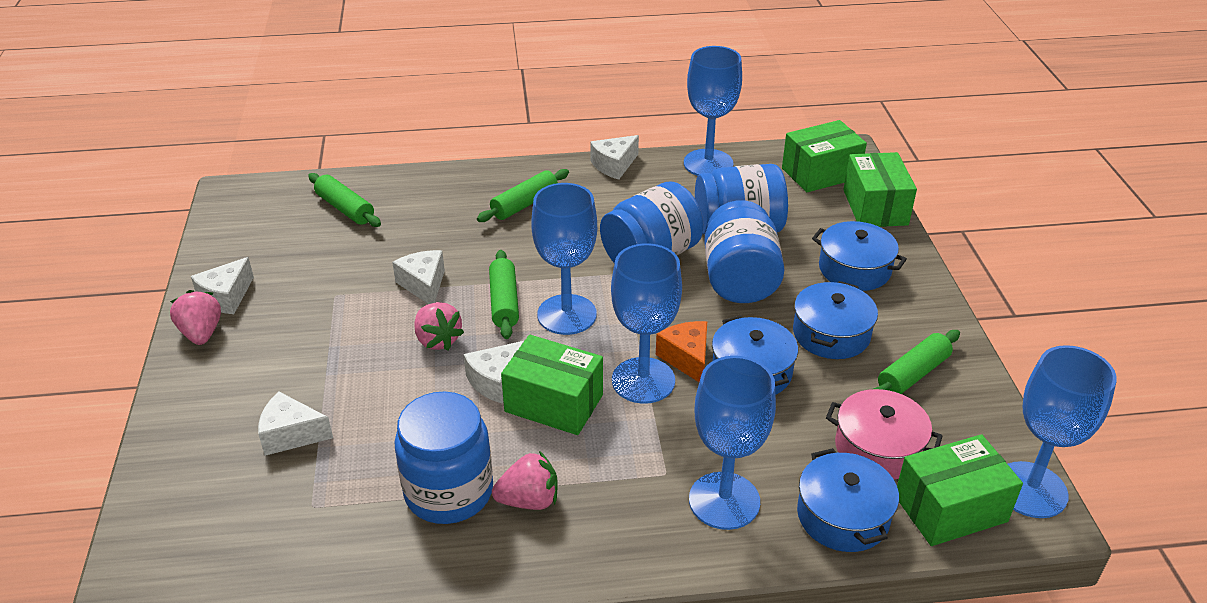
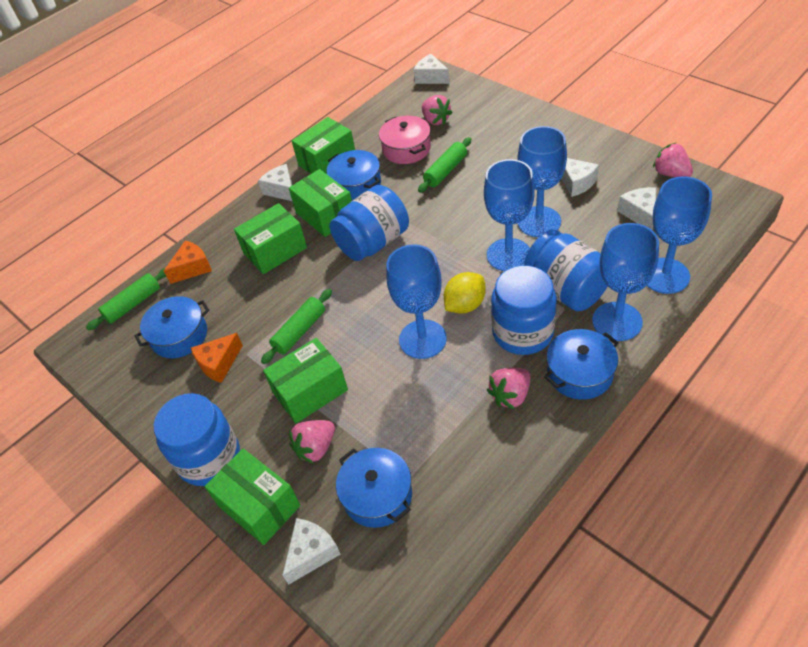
green box: [501,335,603,435] [782,120,867,192] [843,152,917,227] [897,434,1023,546] = 4 -> [205,448,300,545] [234,203,307,274] [263,338,348,423] [289,169,352,237] [292,117,355,174] = 5
green rolling pin: [308,173,381,227] [477,169,569,222] [489,250,519,339] [874,330,960,394] = 4 -> [86,268,167,331] [261,289,332,364] [418,137,471,193] = 3
orange cheese: [656,321,707,382] = 1 -> [164,241,212,284] [191,333,243,383] = 2
pink strawberry: [170,290,221,345] [414,302,464,351] [492,451,558,510] = 3 -> [289,420,335,464] [422,95,453,125] [487,368,530,409] [653,143,693,177] = 4
yellow lemon: none = 0 -> [444,272,486,313] = 1

